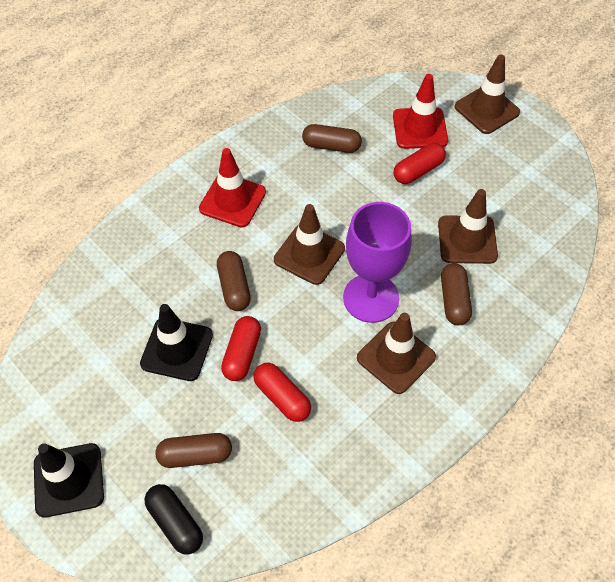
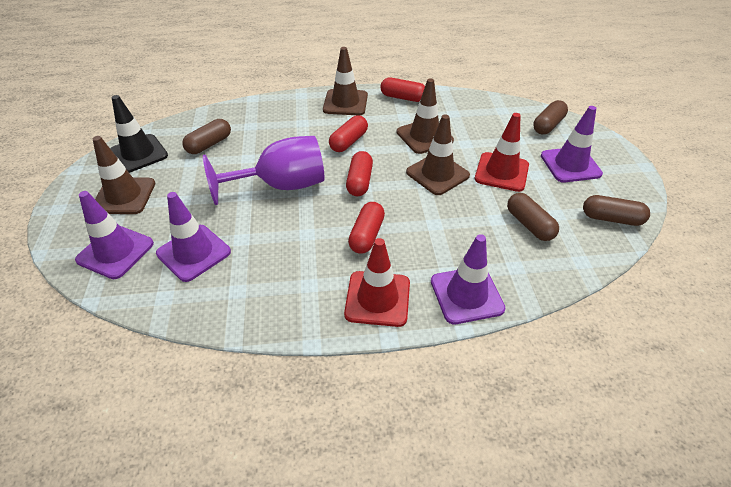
black capsule: [144,484,203,555] = 1 -> none = 0
black traffic cone: [34,443,104,518] [140,304,213,381] = 2 -> [110,95,168,173] = 1
purple traffic cone: none = 0 -> [75,191,154,279] [156,192,231,282] [431,234,505,324] [541,106,603,183] = 4
red capsule: [221,316,261,381] [253,363,311,422] [393,143,446,184] = 3 -> [329,115,368,152] [346,151,373,196] [348,202,385,254] [380,78,425,102] = 4

